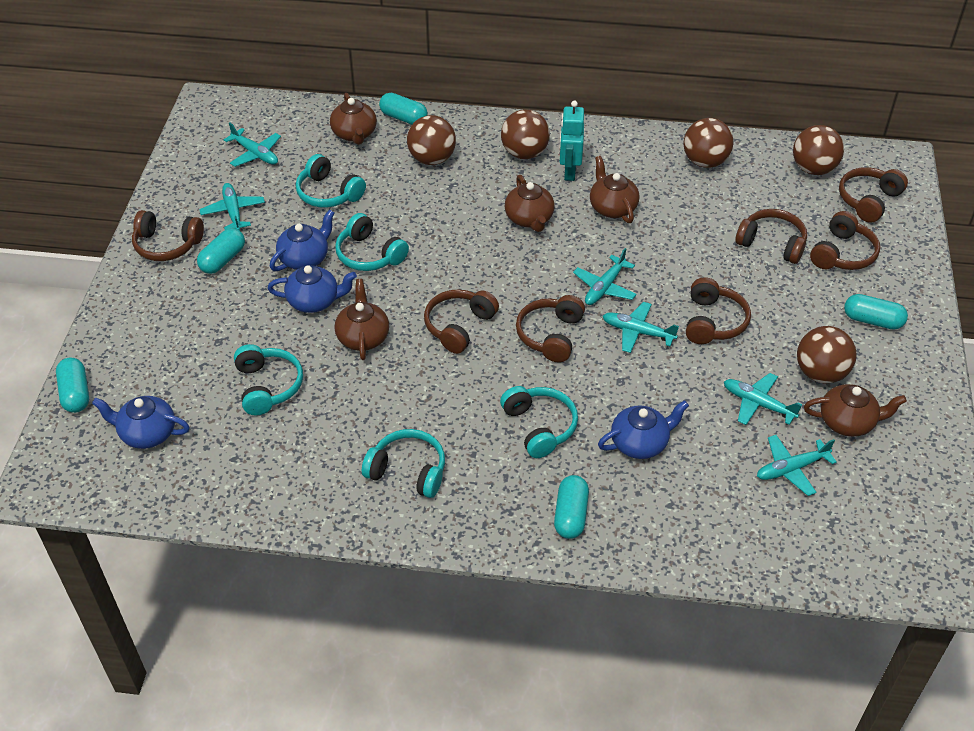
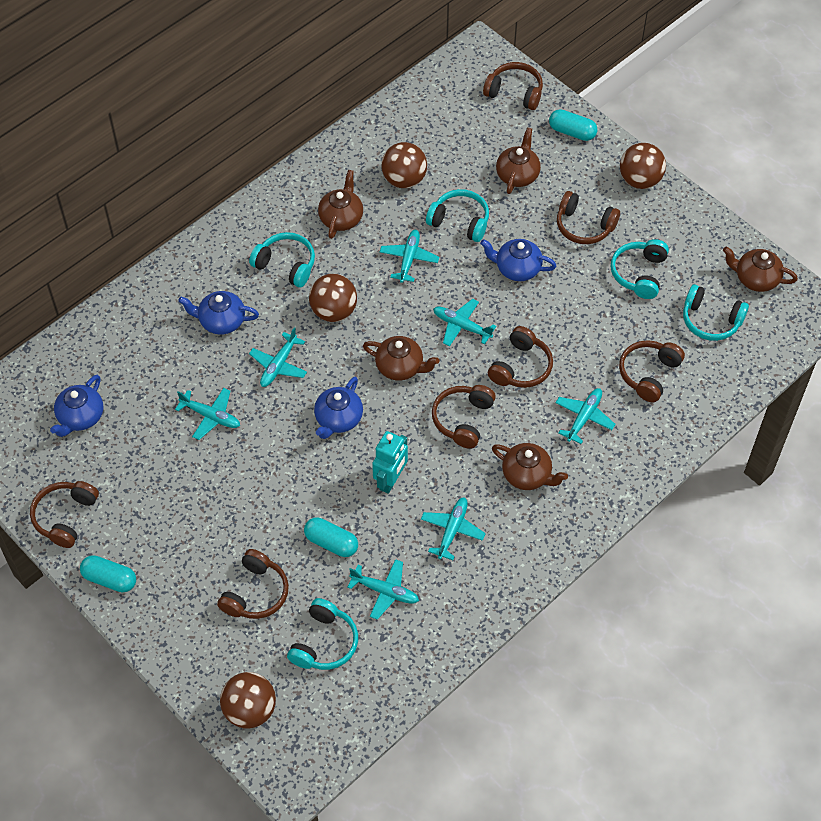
brown ball: [407,115,456,165] [501,109,550,159] [683,118,733,168] [793,125,844,175] [797,326,856,384] = 5 -> [220,672,276,729] [309,274,357,322] [381,142,427,188] [620,143,666,189] = 4
turquoise capsule: [56,358,89,413] [197,228,245,274] [379,93,428,125] [554,475,589,539] [844,294,908,330] = 5 -> [80,555,136,592] [304,517,358,557] [549,109,597,141] = 3
turquoise plane: [199,183,265,230] [224,122,281,167] [573,248,637,305] [603,302,679,353] [724,373,802,425] [757,435,837,496] = 6 -> [175,388,240,440] [249,327,307,387] [347,559,419,620] [380,230,439,283] [421,497,486,560] [433,299,496,346] [555,388,616,444] = 7

